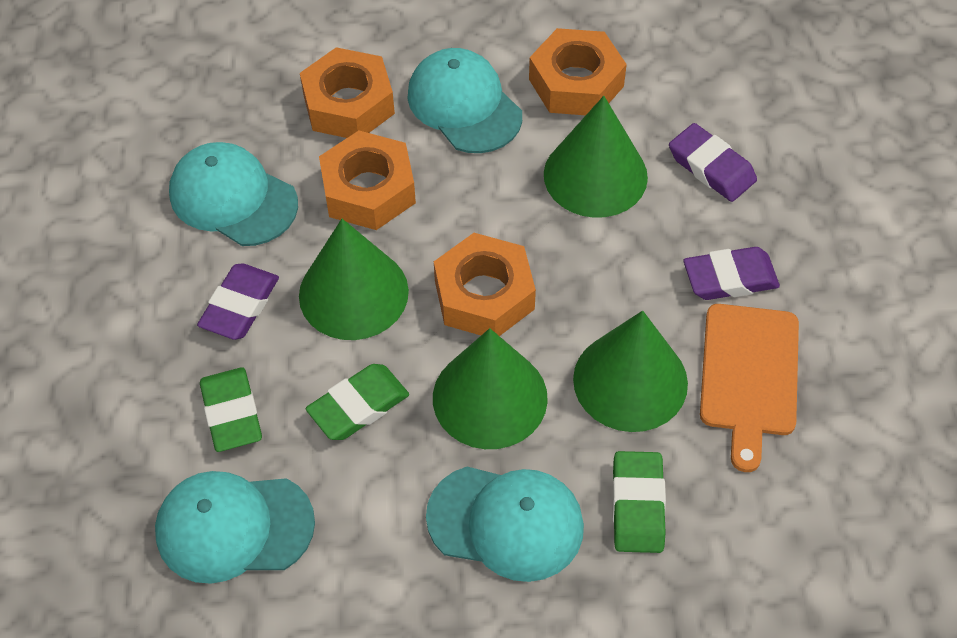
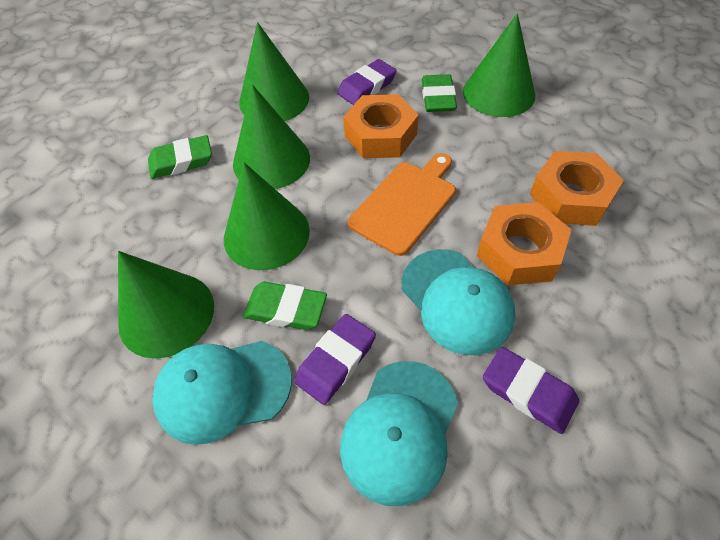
green cone: [299,219,409,340] [433,328,548,449] [544,96,648,218] [573,311,688,432] = 4 -> [118,251,214,359] [224,162,310,270] [233,84,310,189] [239,22,309,121] [463,13,535,117] = 5
orange nut: [300,47,395,138] [319,131,416,230] [434,233,536,336] [529,28,627,115] = 4 -> [343,94,419,158] [477,202,571,285] [530,151,624,226] = 3
turquoise cap: [155,471,315,584] [169,142,298,246] [407,48,522,153] [426,467,584,582] = 4 -> [152,341,292,445] [340,361,458,506] [402,249,515,355] = 3

